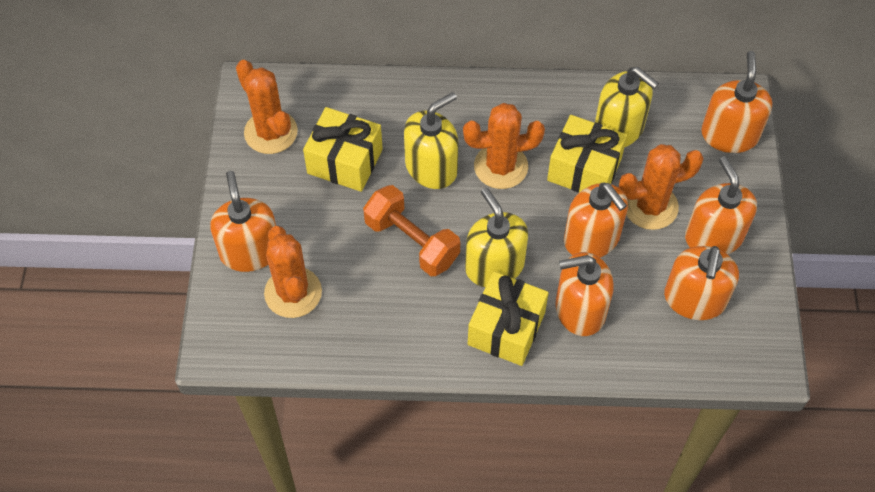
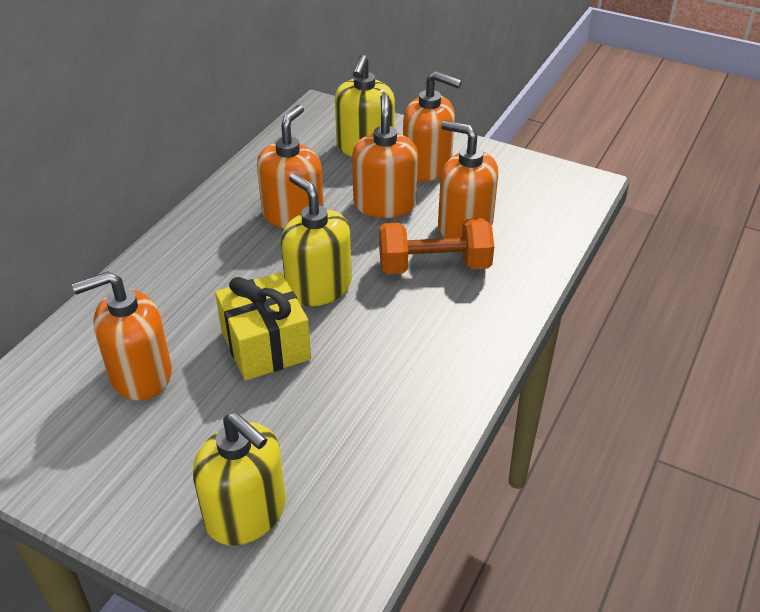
orange cactus: [236,60,298,154] [264,226,322,318] [463,103,545,189] [619,144,704,230] = 4 -> none = 0
orange soap dispenser: [210,171,276,272] [555,252,614,336] [564,182,628,258] [664,246,739,320] [685,156,757,254] [701,51,772,153] = 6 -> [72,271,172,401] [257,105,324,229] [352,94,418,218] [403,71,462,181] [438,121,498,238] = 5
yellow gift: [303,107,383,192] [468,271,549,366] [547,115,627,192] = 3 -> [215,272,311,381] = 1

